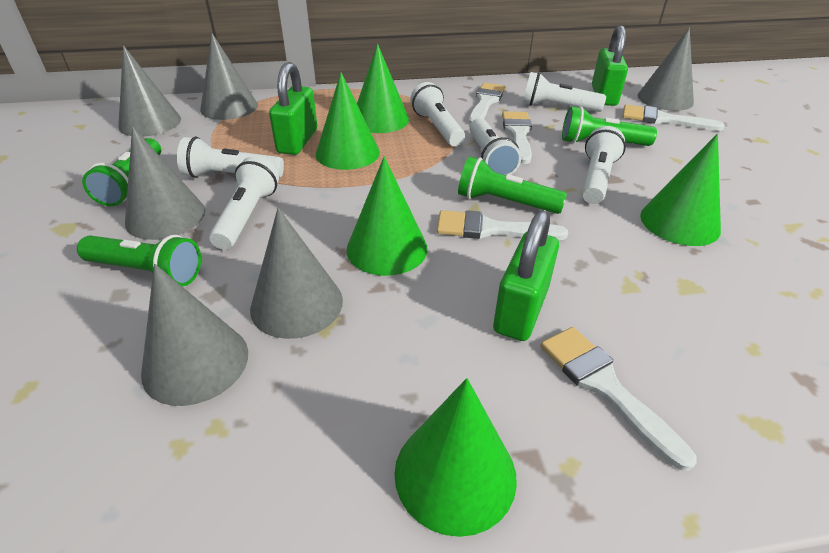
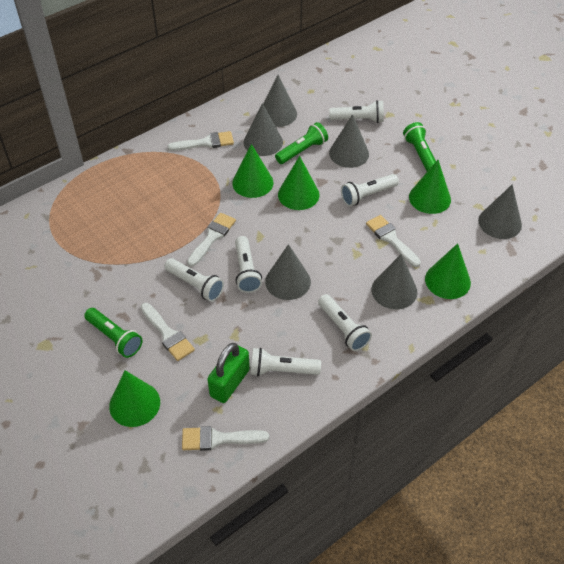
green flashlight: [77,235,201,286] [82,138,161,206] [458,156,567,214] [562,106,657,146] = 4 -> [84,308,143,358] [275,122,328,164] [403,122,436,171] = 3
green padlock: [269,62,317,155] [493,210,559,341] [592,25,628,106] = 3 -> [207,343,250,403] = 1

